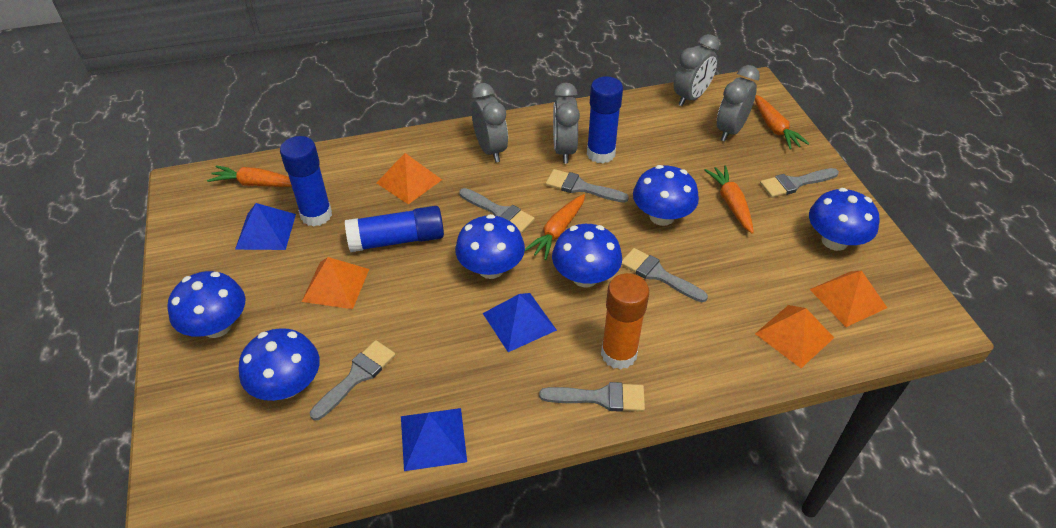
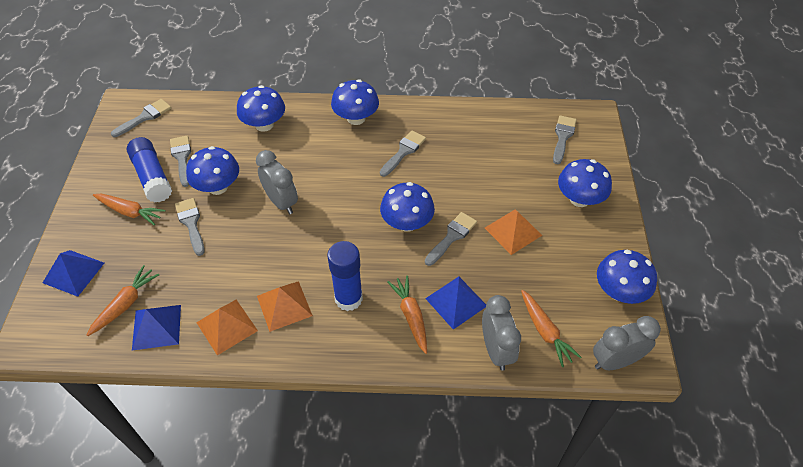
blue glue stick: [280,136,332,226] [345,206,444,252] [587,76,623,163] = 3 -> [127,137,172,203] [327,241,363,311] = 2
grey clock: [471,83,508,162] [553,82,580,163] [674,34,720,106] [717,65,760,141] = 4 -> [256,150,298,214] [482,295,521,371] [593,316,661,370] = 3
orange glue stick: [601,273,649,369] = 1 -> none = 0
orange pyramid: [301,257,369,309] [377,153,442,204] [755,305,834,368] [809,271,887,327] = 4 -> [196,300,258,355] [257,281,313,332] [485,210,542,255] = 3

